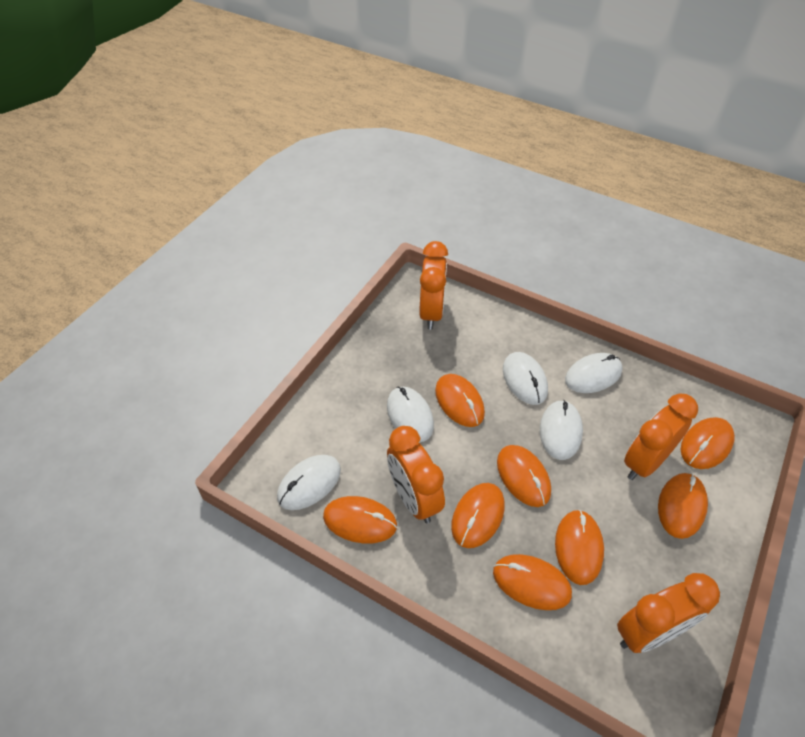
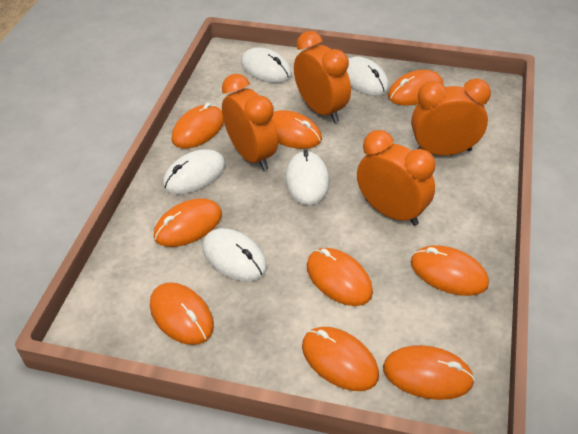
orange mouse: [323,496,397,543] [435,374,485,427] [451,483,505,548] [493,554,572,610] [497,445,551,507] [555,510,604,585] [658,473,708,539] [681,417,735,469] = 8 -> [150,282,214,345] [154,199,222,247] [172,103,224,149] [272,110,322,149] [302,327,379,391] [307,248,373,306] [383,345,475,400] [388,70,443,106] [411,245,489,296] = 9

